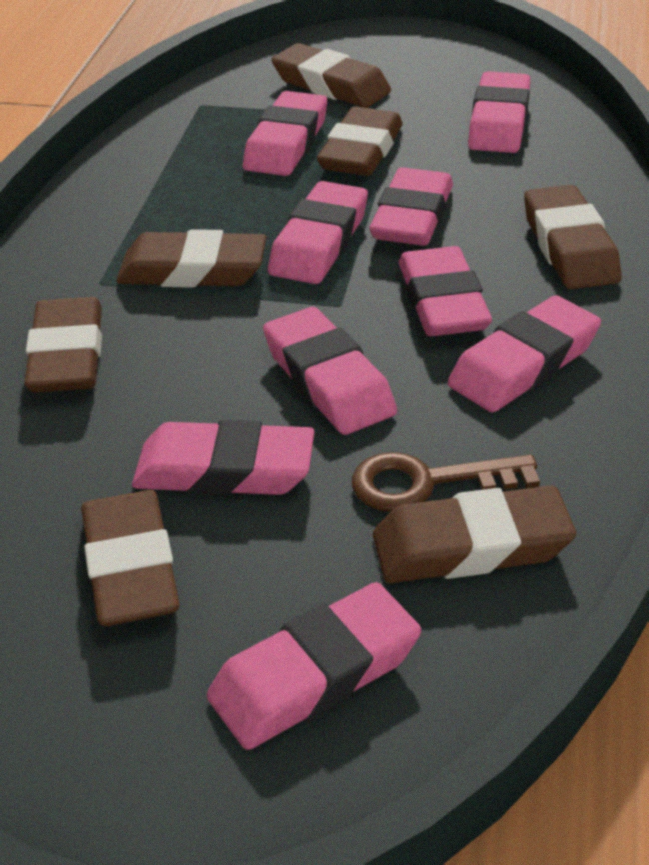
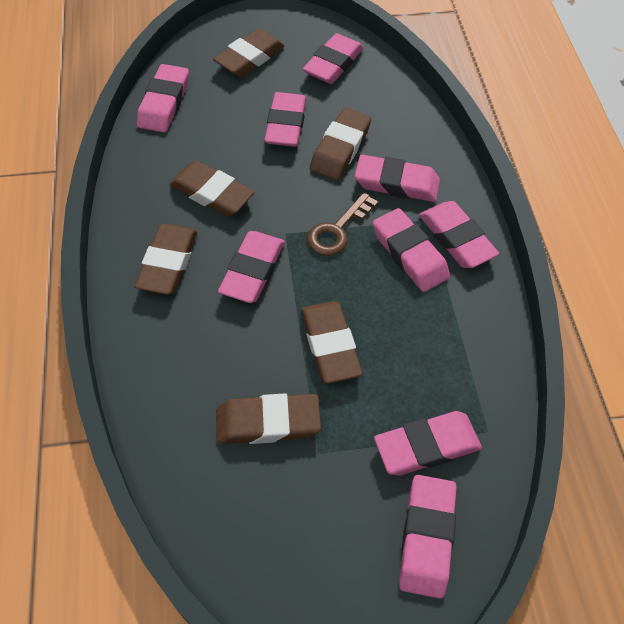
brown eraser: [24,297,102,393] [81,490,180,626] [116,229,266,288] [271,43,391,108] [317,107,403,176] [373,486,576,583] [524,185,622,289] = 7 -> [135,224,198,295] [169,161,255,217] [213,28,285,77] [216,393,321,444] [301,301,362,384] [310,108,371,180] = 6

